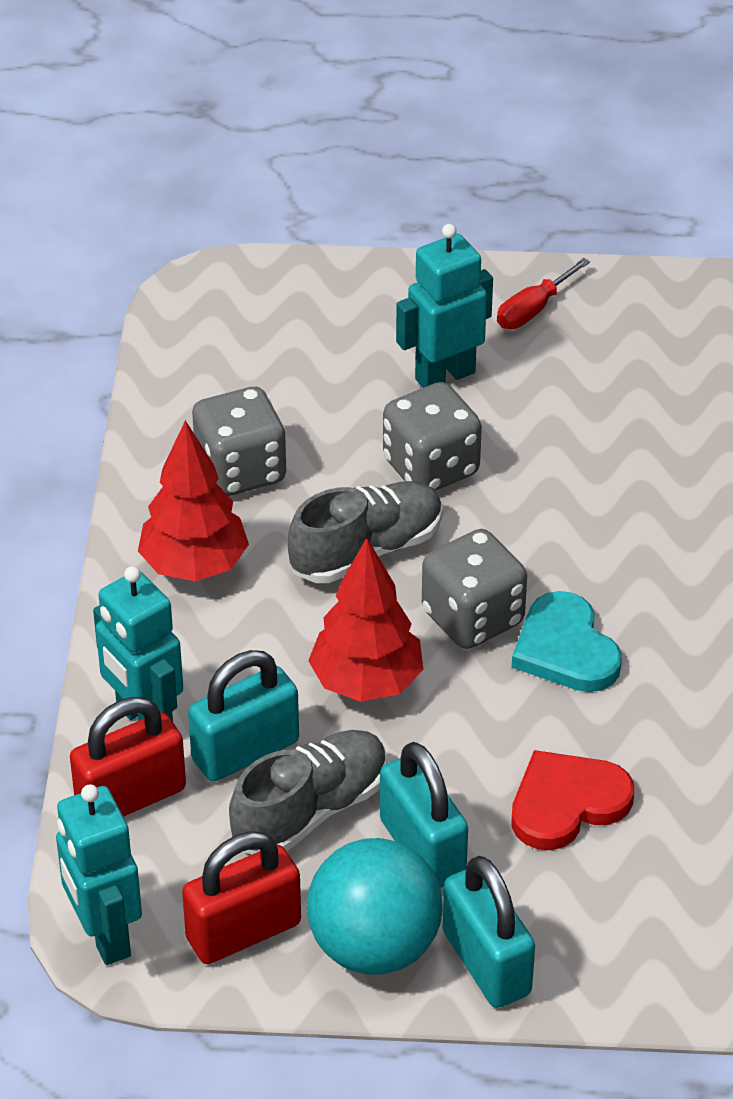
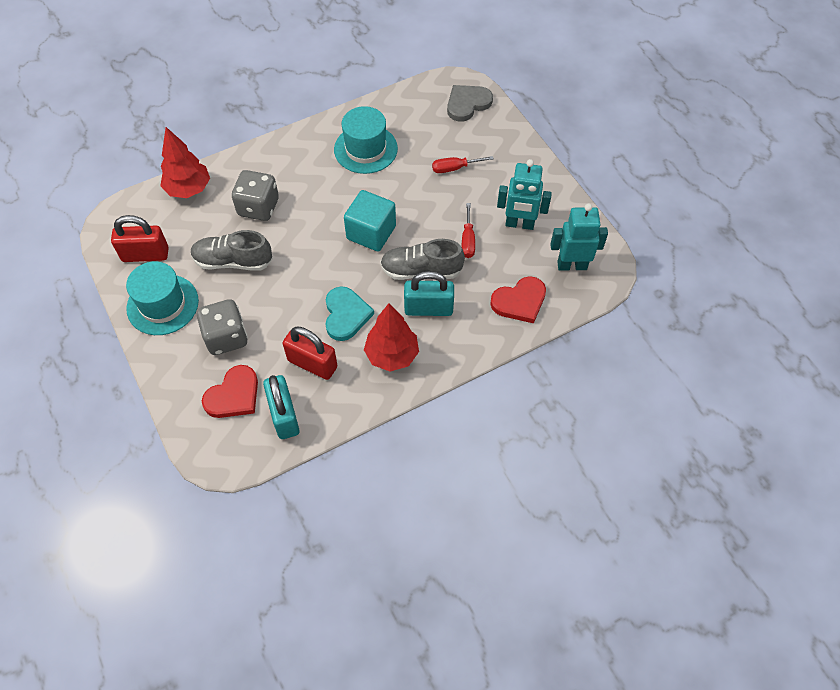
grey dice: [192,387,287,496] [383,382,482,490] [422,529,527,649] = 3 -> [197,299,248,355] [231,170,279,221] = 2
grey heart: none = 0 -> [447,85,493,122] = 1
red heart: [511,750,634,850] = 1 -> [202,365,258,418] [490,276,546,323] = 2
red screwdriver: [497,258,590,329] = 1 -> [432,156,494,173] [462,203,475,258] = 2
turquoise ball: [307,838,443,975] = 1 -> none = 0
turquoise cube: none = 0 -> [344,190,396,251] = 1
turquoise hat: none = 0 -> [126,262,199,335] [334,106,398,174] = 2
turquoise padlock: [188,650,299,782] [380,742,468,888] [443,856,535,1008] = 3 -> [263,375,300,439] [404,271,454,316] = 2
turquoise robot: [56,784,142,965] [93,566,183,722] [396,224,493,388] = 3 -> [497,159,552,230] [550,203,608,271] = 2

